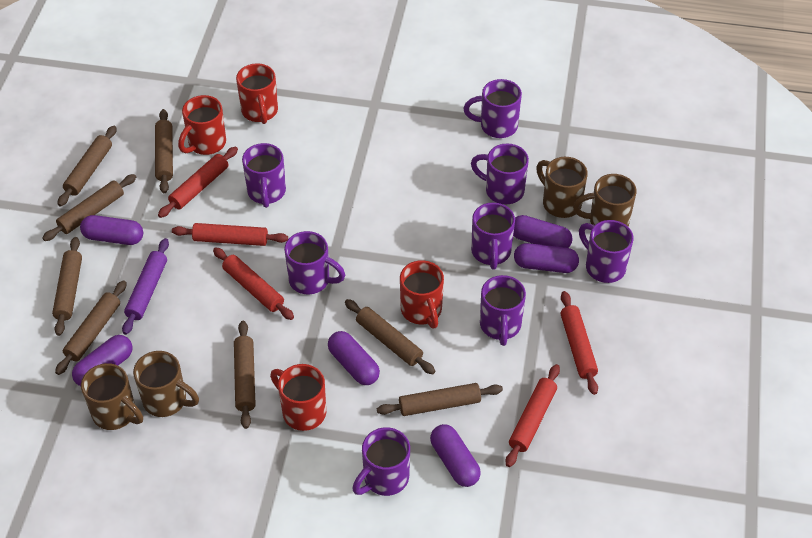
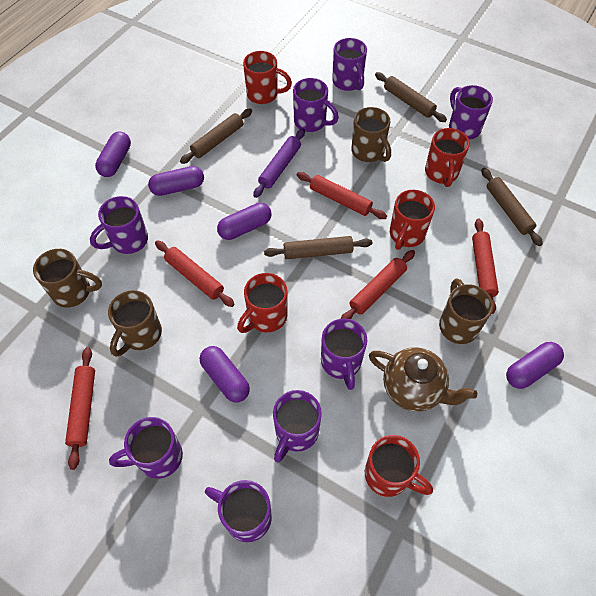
brown rolling pin: [42,174,136,241] [52,237,82,336] [55,280,127,375] [58,126,116,207] [155,109,173,193] [234,321,256,429] [345,299,435,374] [377,383,503,416] = 8 -> [180,109,252,164] [264,236,372,259] [375,72,447,122] [481,168,543,246] = 4
brown teapot: none = 0 -> [369,347,477,412] = 1
purple capsule: [72,335,133,386] [80,215,143,245] [328,331,380,385] [430,424,481,487] [513,215,573,248] [514,243,579,273] = 6 -> [95,131,131,177] [148,166,204,196] [200,346,250,402] [217,203,271,240] [506,342,564,389] = 5
red mug: [178,95,226,155] [236,63,278,124] [270,364,326,431] [400,260,444,328] = 4 -> [237,273,287,333] [243,51,292,104] [365,435,433,497] [390,190,435,250] [425,128,470,187] = 5

